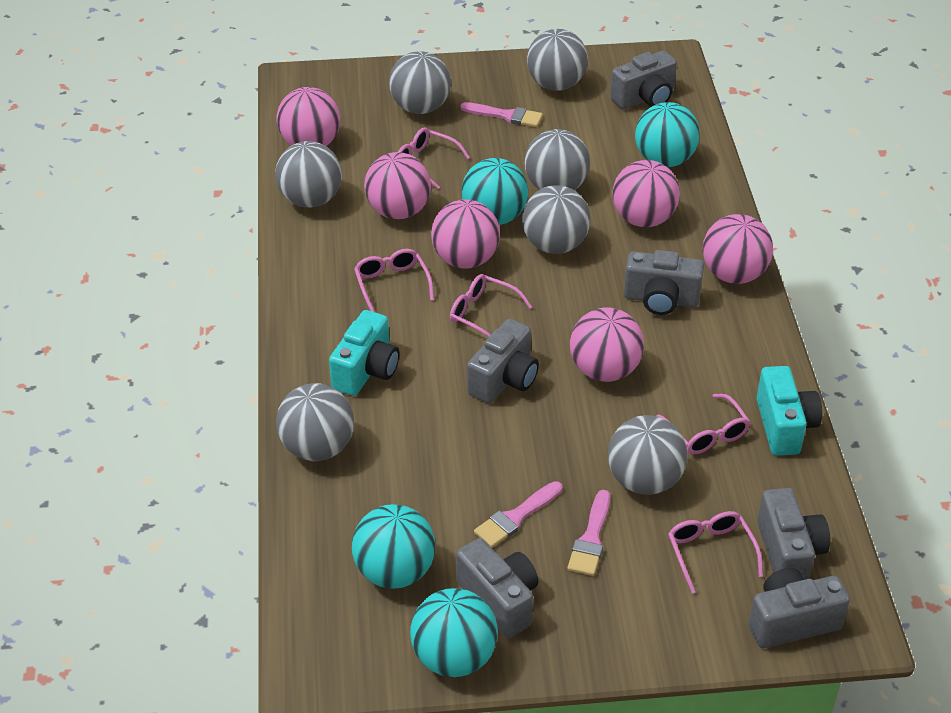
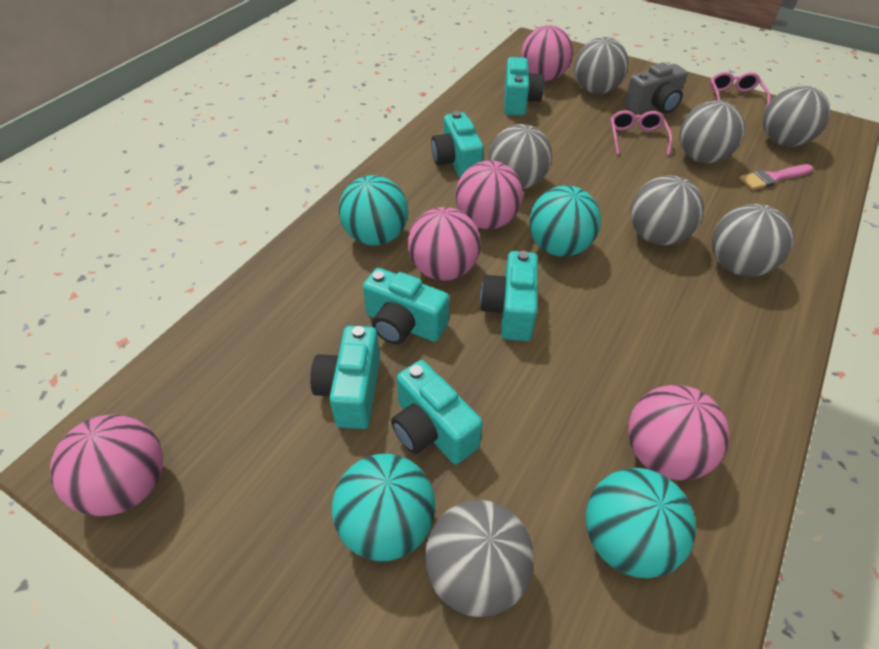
grey camera: [456,538,538,638] [467,319,539,404] [610,51,677,109] [624,250,704,315] [748,568,850,648] [757,488,830,580] = 6 -> [624,62,687,114] = 1
pink ball: [277,87,340,146] [364,152,431,219] [431,199,500,269] [570,308,644,382] [612,160,680,227] [703,214,773,284] = 6 -> [50,414,163,516] [408,207,481,281] [456,160,523,229] [521,25,573,81] [628,385,730,480] = 5
pink brush: [460,102,543,127] [474,481,562,548] [567,490,610,576] = 3 -> [739,164,813,190] = 1
pink glasses: [354,249,434,312] [398,127,470,189] [450,274,532,337] [656,394,750,454] [668,511,763,594] = 5 -> [610,110,672,155] [710,72,770,110] = 2
turquoise camera: [329,310,399,396] [757,366,822,456] = 2 -> [310,326,380,429] [363,268,449,344] [391,360,483,464] [431,111,484,178] [480,251,538,341] [504,57,544,116] = 6

